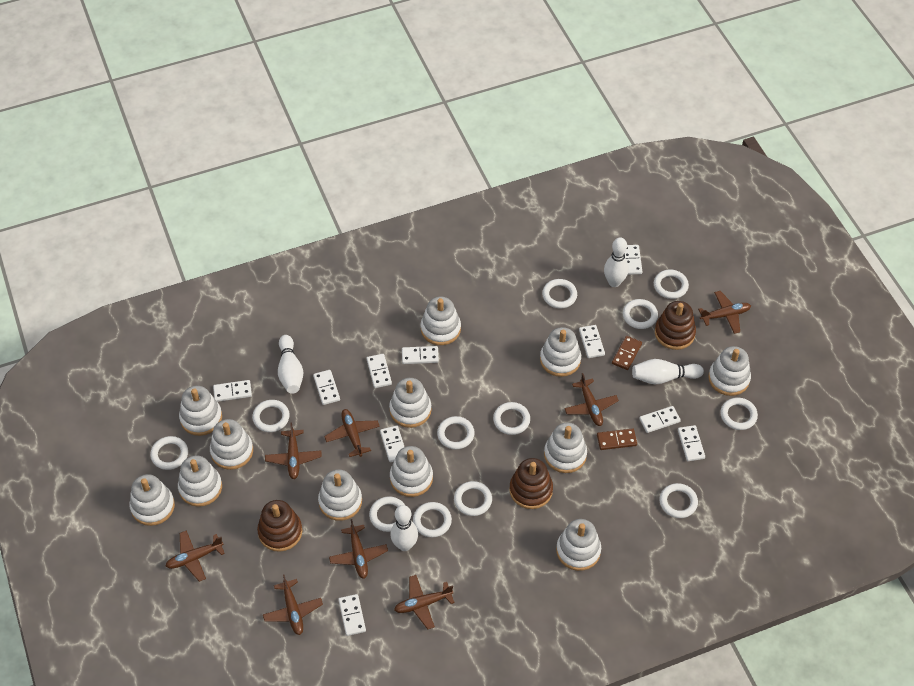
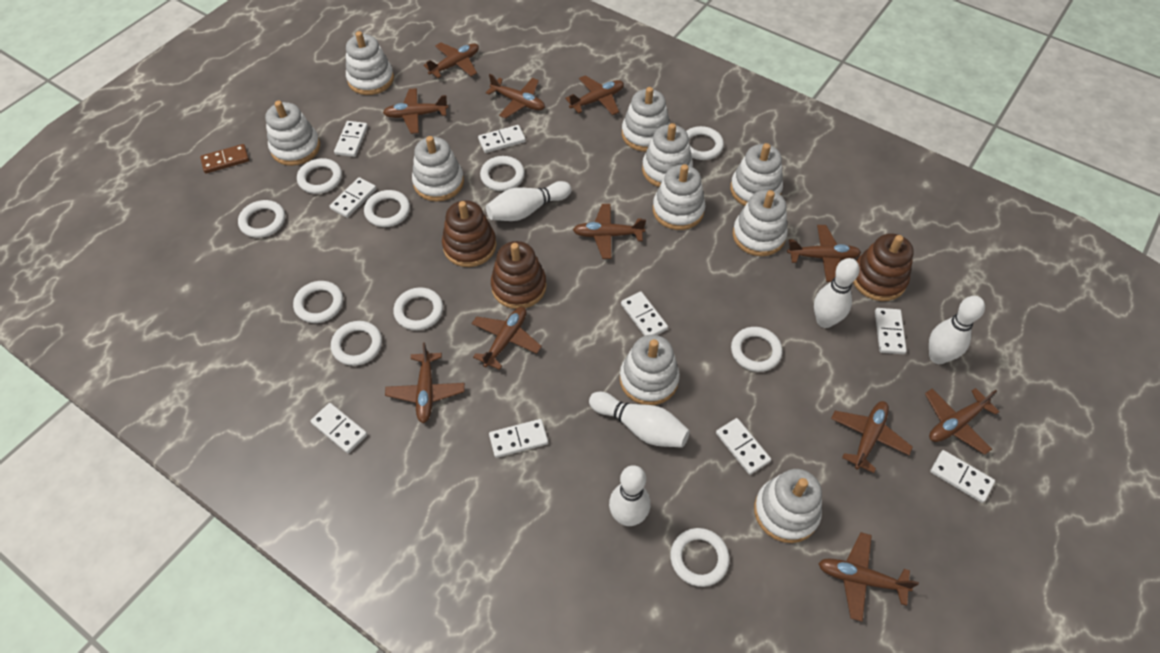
brown domino: [597,428,637,450] [612,336,642,370] = 2 -> [200,144,249,173] = 1
brown plane: [166,530,225,582] [263,575,323,635] [265,422,322,479] [324,409,380,457] [329,519,388,579] [394,575,455,630] [564,373,619,426] [698,291,751,334] = 8 -> [383,88,448,134] [385,343,465,423] [424,42,479,78] [472,307,542,370] [486,74,545,119] [565,75,624,115] [573,204,646,259] [787,225,861,282] [818,532,919,622] [831,401,913,473] [925,388,1000,455] = 11
white bowling pin: [278,335,303,394] [390,505,418,551] [604,237,629,287] [632,359,704,384] = 4 -> [486,181,571,221] [589,392,690,448] [609,465,650,526] [814,258,860,328] [929,296,985,364] = 5
white domino: [213,380,252,402] [313,370,340,405] [338,594,366,636] [367,354,392,388] [380,425,404,462] [402,346,439,364] [579,325,605,358] [625,245,643,275] [639,406,681,433] [678,425,705,461] = 10 -> [311,403,367,453] [330,177,376,218] [334,121,368,157] [478,125,526,153] [489,419,548,458] [621,292,668,336] [716,418,771,475] [875,308,907,354] [930,450,995,503] = 9
white ring: [150,436,188,470] [252,400,290,432] [369,497,405,532] [413,502,452,537] [437,416,475,449] [454,481,492,516] [493,402,530,435] [542,279,577,308] [623,299,658,329] [654,270,689,299] [659,483,698,518] [720,397,758,430] = 12 -> [238,200,285,238] [293,281,343,323] [297,158,342,194] [331,321,382,366] [364,190,410,227] [393,287,443,330] [480,156,525,191] [670,528,730,587] [686,126,724,160] [731,327,783,372] = 10
white stacking toy: [129,474,175,526] [178,455,222,507] [179,386,222,436] [210,419,253,470] [318,469,362,521] [389,378,432,428] [390,446,433,497] [421,297,461,345] [540,327,581,377] [544,422,587,473] [556,519,601,571] [708,346,751,396] = 12 -> [265,101,320,166] [346,31,394,95] [412,136,464,202] [620,335,680,405] [622,87,670,152] [642,123,693,187] [653,164,705,230] [730,143,783,206] [733,190,788,256] [754,469,822,543] = 10

